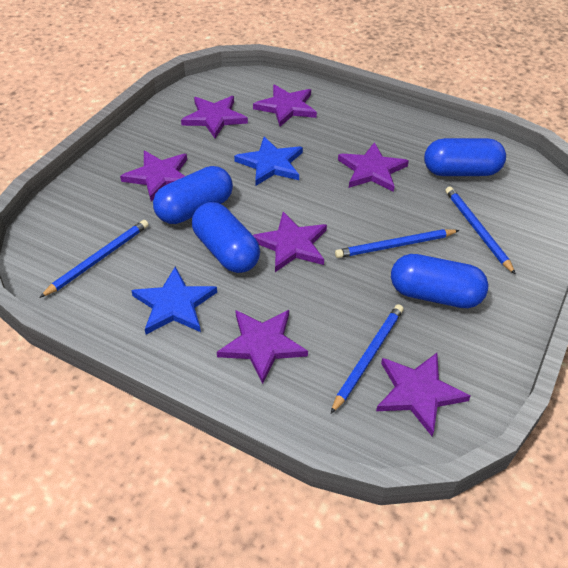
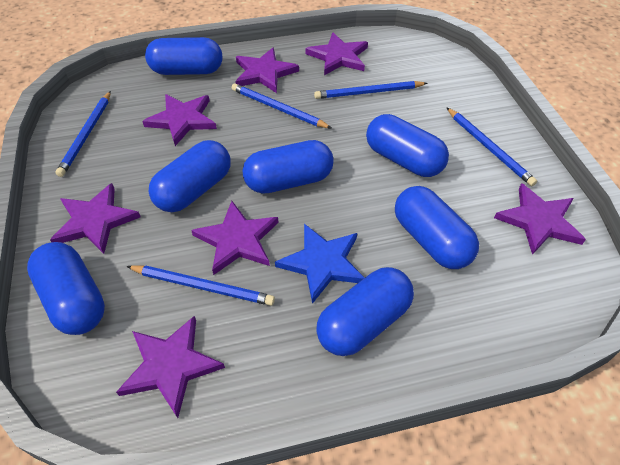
blue capsule: [153,166,233,224] [192,202,260,273] [391,254,488,308] [424,138,506,176] = 4 -> [27,242,105,335] [145,37,222,75] [149,140,231,212] [242,140,334,194] [316,267,414,356] [366,114,449,177] [395,186,479,269] = 7
blue pencil: [39,220,149,298] [331,304,404,414] [335,229,460,258] [445,186,516,275] = 4 -> [55,91,111,177] [126,265,275,306] [232,83,332,129] [314,81,428,99] [447,108,537,186] = 5
blue star: [131,267,217,334] [234,137,303,186] = 2 -> [275,224,364,304] = 1

